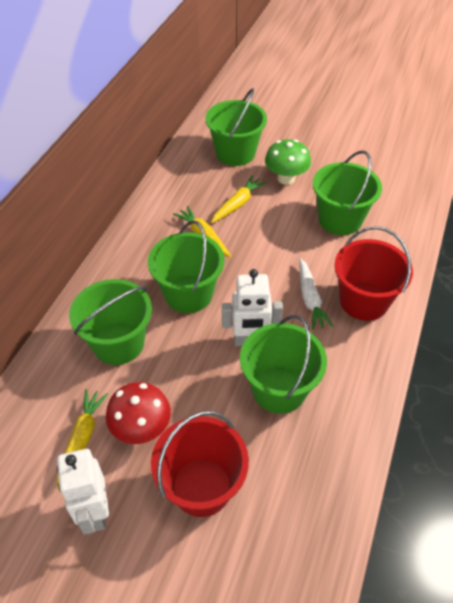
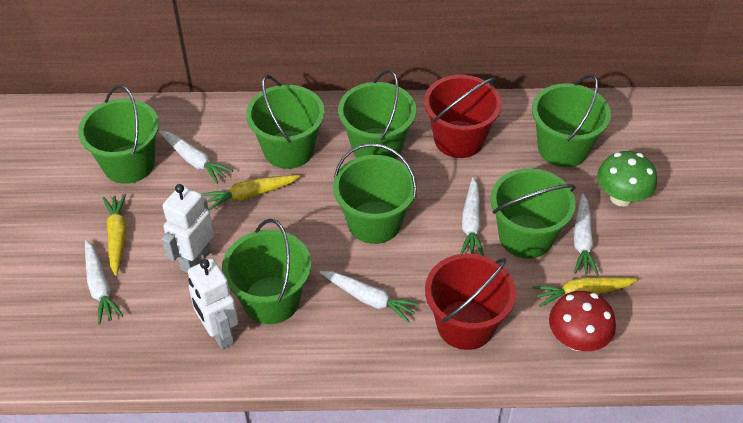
green bucket: [69,279,152,365] [148,220,224,313] [206,88,267,166] [240,315,327,414] [313,151,382,235] = 5 -> [78,85,159,184] [222,219,311,324] [246,75,325,169] [333,143,417,244] [338,70,416,159] [490,168,576,258] [532,74,611,167] = 7
white carrot: [299,258,334,330] = 1 -> [85,240,124,325] [159,130,233,184] [320,271,419,323] [460,177,484,256] [574,194,599,276] = 5

